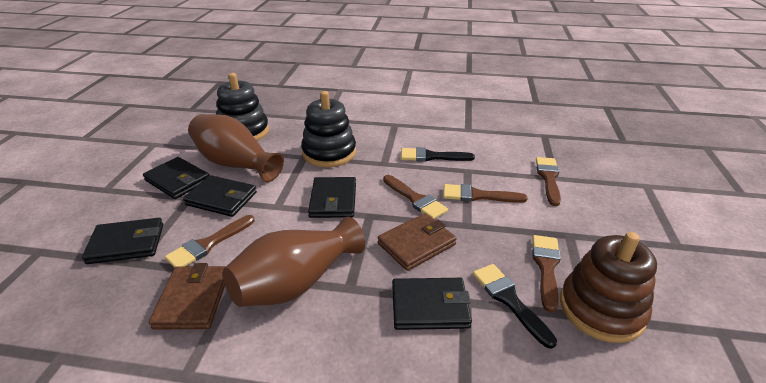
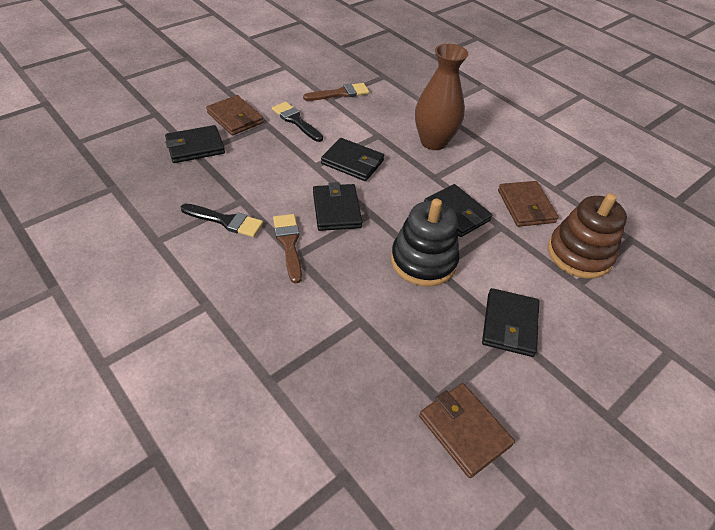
black stacking toy: [216,73,269,141] [301,91,356,167] = 2 -> [391,199,460,287] = 1
brown brush: [165,215,255,268] [383,175,448,219] [443,184,528,203] [532,235,561,313] [536,157,561,206] = 5 -> [273,214,302,283] [303,83,369,101] = 2
brown vase: [188,114,284,182] [223,217,365,307] = 2 -> [415,44,468,150] = 1
brown wallet: [149,263,226,330] [378,213,457,271] = 2 -> [206,95,264,135] [419,383,515,478] [498,181,558,227] = 3

